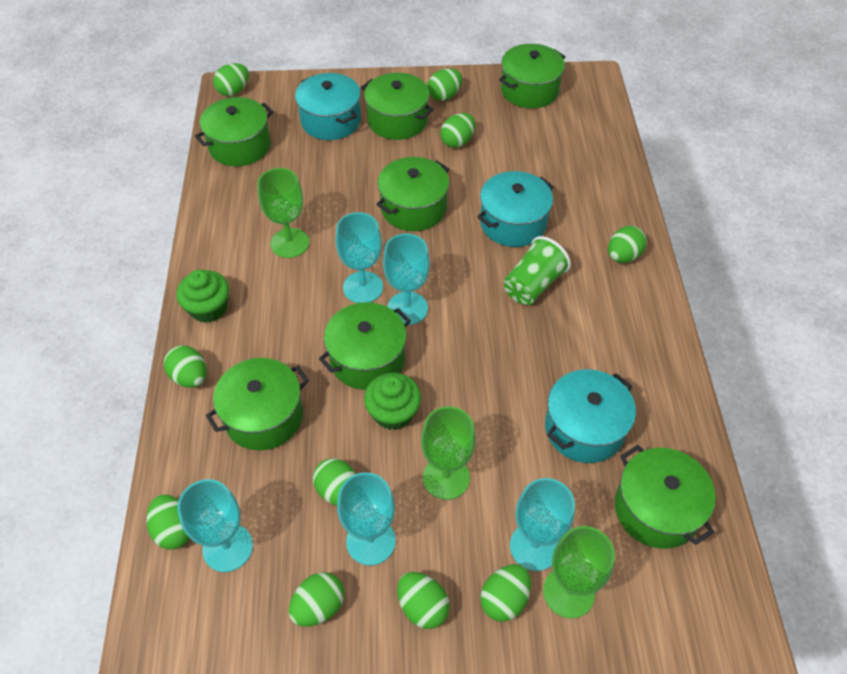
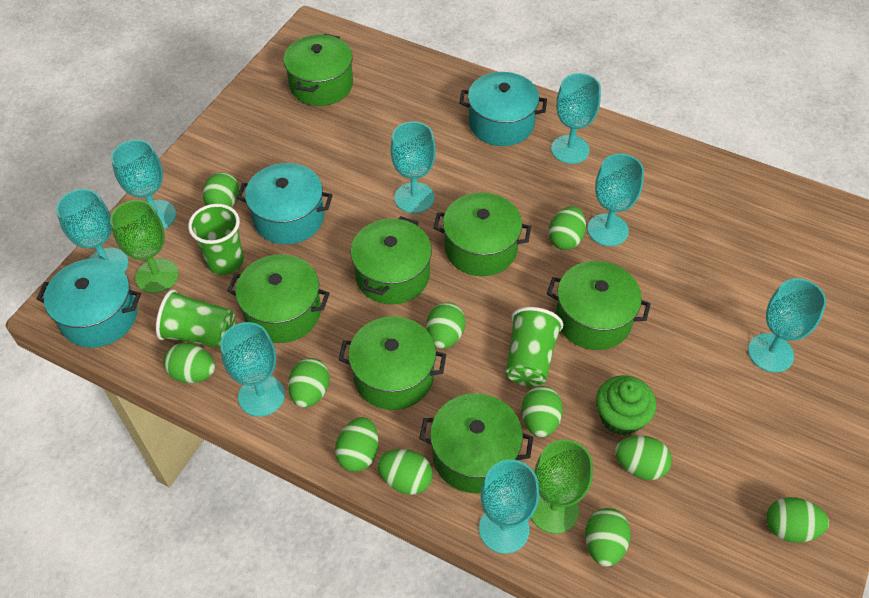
green cup: [504,236,571,305] = 1 -> [156,289,235,348] [188,204,244,275] [506,307,563,387] = 3
green cupcake: [176,270,229,323] [364,373,421,430] = 2 -> [596,375,656,436] = 1
green egg: [146,495,190,550] [164,345,207,388] [213,63,249,96] [289,572,344,627] [313,458,356,506] [397,572,450,629] [427,68,462,101] [440,113,475,148] [480,564,531,622] [608,226,647,263] = 10 -> [164,343,215,383] [203,172,240,207] [288,358,330,408] [335,417,379,472] [377,449,433,495] [426,302,465,349] [521,386,563,437] [548,206,586,250] [585,508,631,567] [615,436,672,480] [766,497,829,543] = 11
green goblet: [257,168,309,258] [421,406,476,500] [543,526,615,618] = 3 -> [110,200,179,293] [531,440,593,534] = 2
turquoise goblet: [177,479,253,572] [336,212,383,303] [337,472,396,566] [383,233,430,325] [510,478,575,571] = 5 -> [56,189,129,271] [111,140,176,229] [220,322,285,417] [390,121,436,213] [479,460,539,554] [551,73,601,164] [588,154,644,246] [748,278,826,373] = 8

